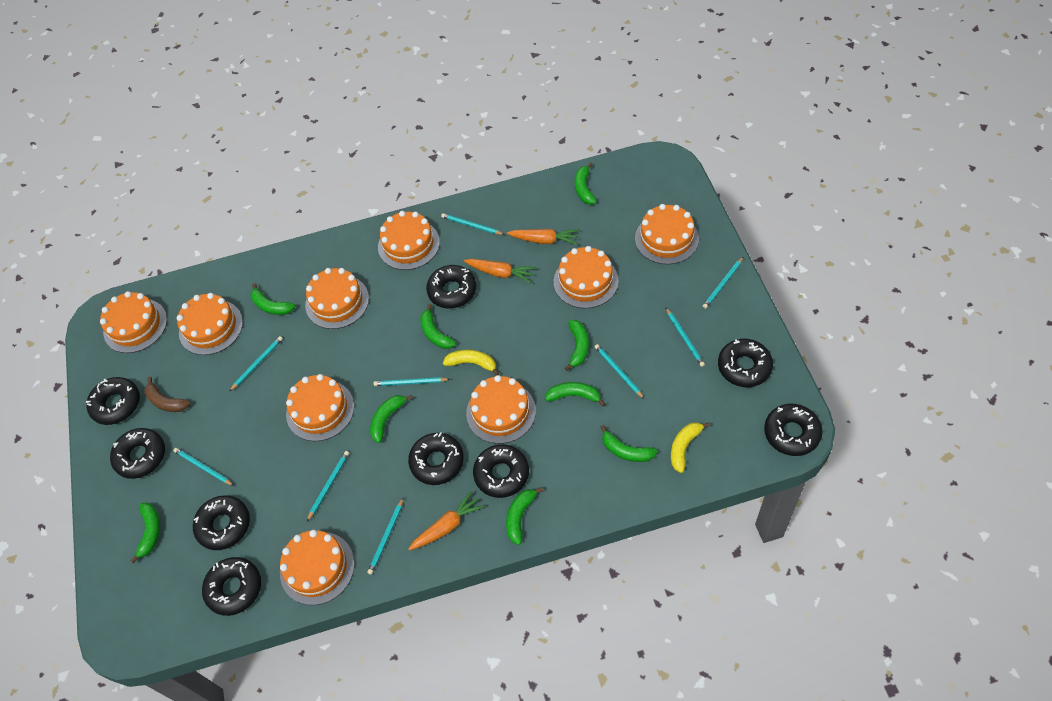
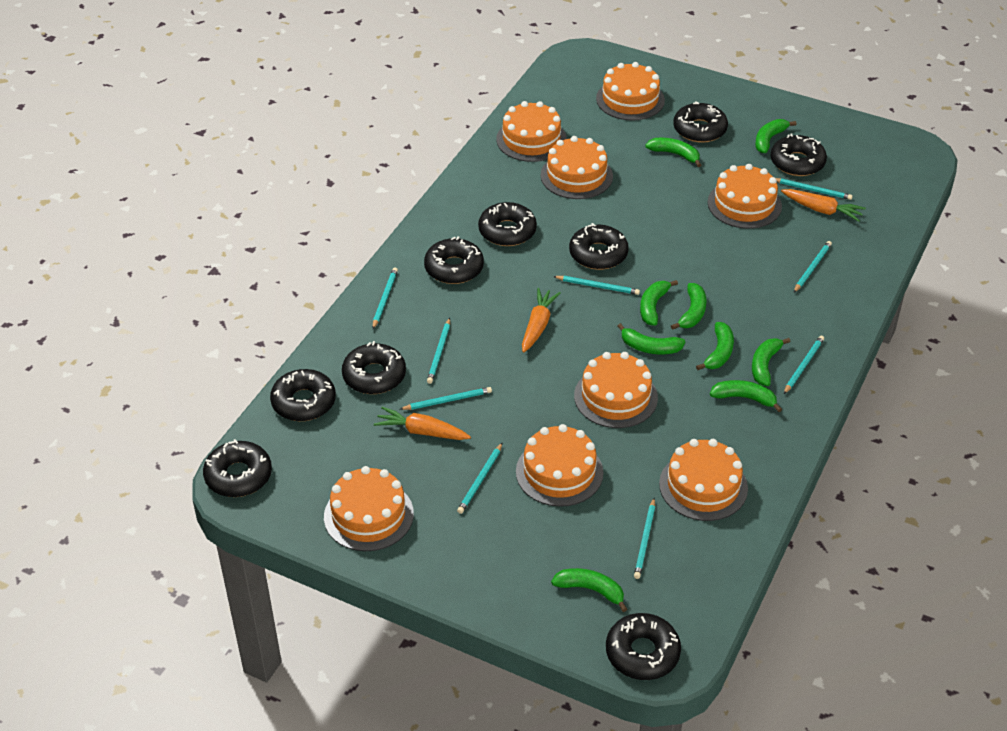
brown banana: [144,377,191,412] = 1 -> none = 0
orange cake: [100,291,167,353] [177,293,243,355] [280,530,355,605] [286,374,354,441] [305,268,369,329] [378,211,440,270] [466,375,536,444] [554,246,619,309] [635,204,699,264] = 9 -> [324,466,414,551] [496,101,567,162] [516,424,603,507] [541,136,613,199] [574,352,658,428] [596,62,665,121] [659,439,748,521] [708,164,782,229] = 8
yellow banana: [443,349,499,375] [671,422,710,473] = 2 -> none = 0

